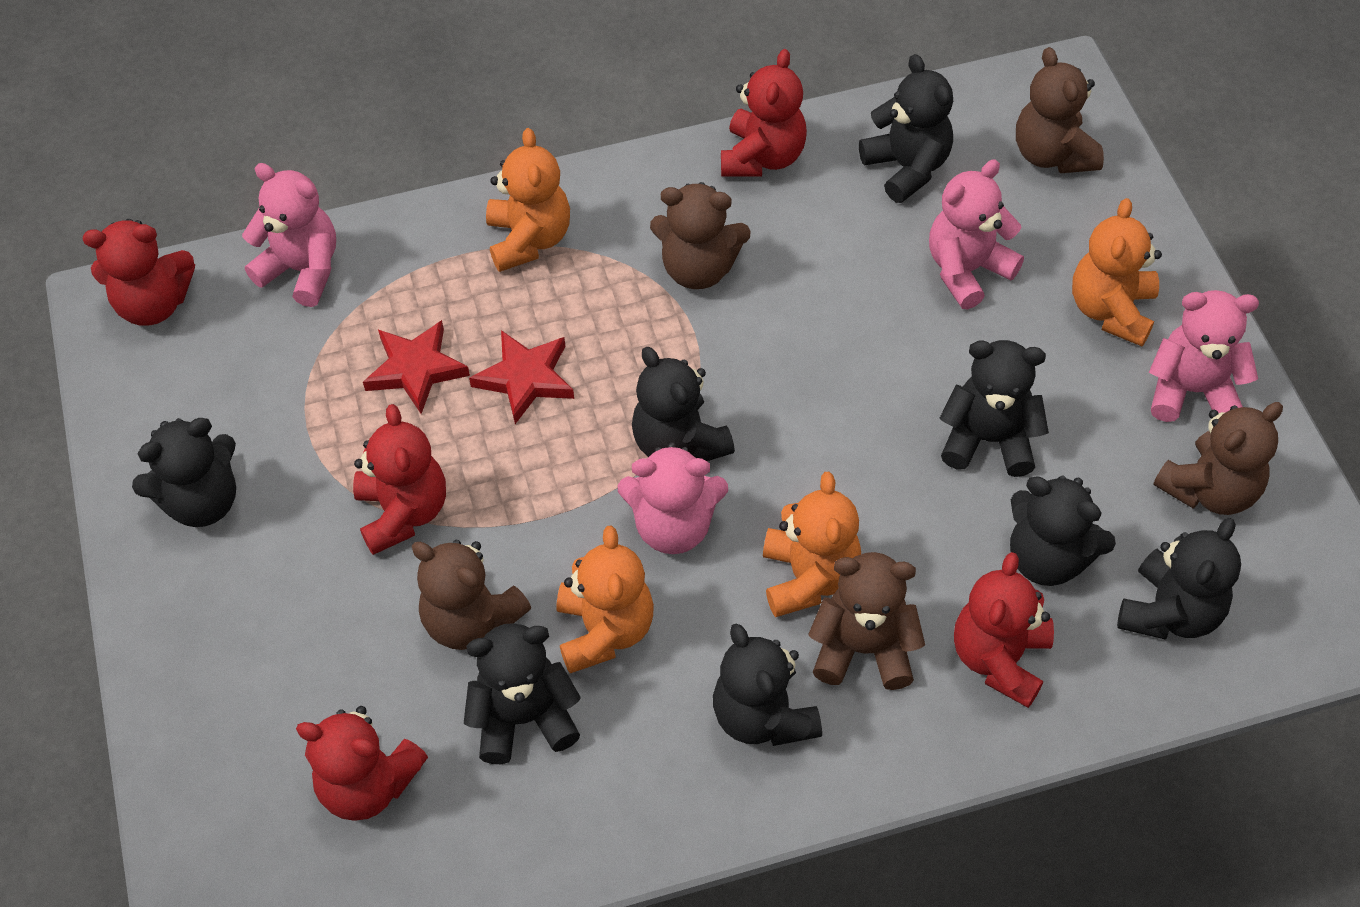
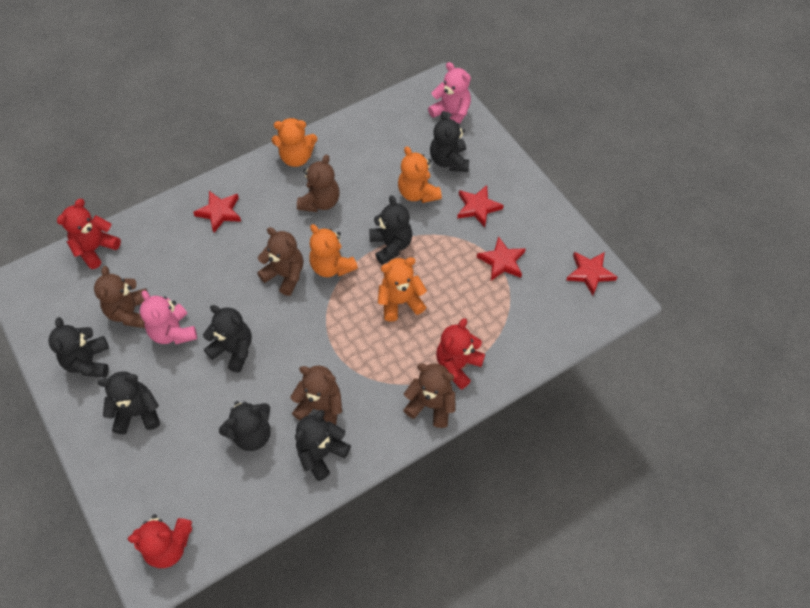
black teddy bear: [132,418,236,527] [464,623,581,764] [632,347,735,461] [713,624,822,746] [859,54,953,203] [940,340,1049,477] [1010,476,1116,586] [1117,518,1241,639] = 8 -> [48,317,109,378] [98,372,160,434] [203,305,252,373] [219,401,271,451] [295,410,351,481] [369,195,412,265] [430,111,469,172] = 7
pink teddy bear: [242,163,336,307] [618,442,728,554] [929,159,1024,310] [1149,290,1259,422] = 4 -> [140,290,197,344] [428,62,471,125] = 2
red star: [363,320,470,414] [469,330,574,424] = 2 -> [193,191,241,233] [457,185,504,227] [477,236,526,281] [566,252,617,296] = 4
red teddy bear: [83,219,195,326] [296,706,428,821] [353,404,446,555] [721,49,807,177] [954,552,1054,708] = 5 -> [57,199,121,269] [128,514,192,568] [436,318,485,390] = 3

